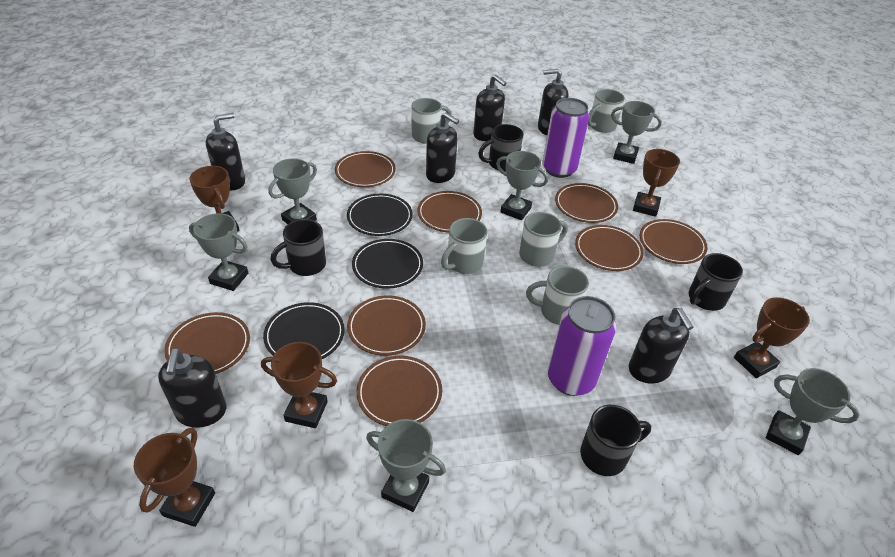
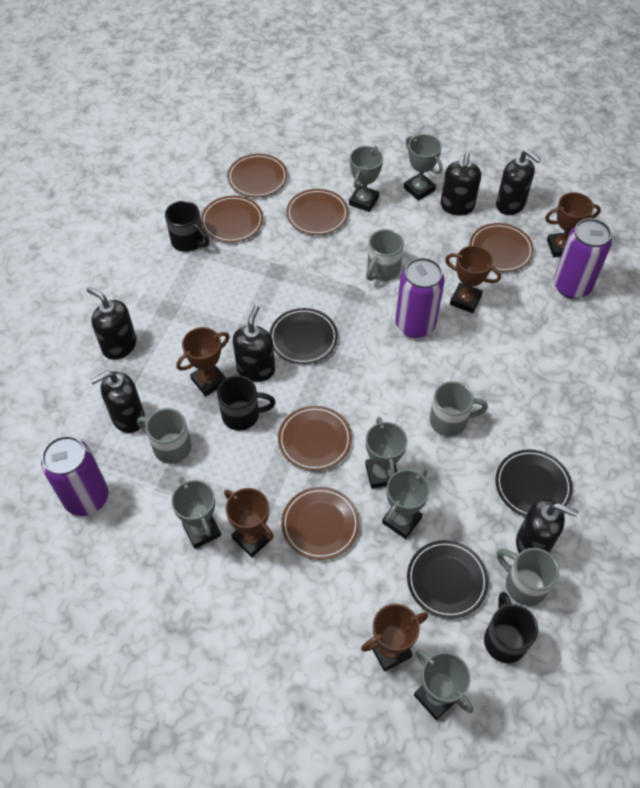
black mug: [270,219,326,276] [478,124,523,172] [580,405,651,476] [689,253,743,311] = 4 -> [165,201,209,252] [217,375,276,431] [484,592,538,663] = 3
brown plate: [165,312,250,374] [335,151,396,187] [347,295,426,356] [356,356,442,426] [417,191,482,232] [555,183,618,223] [575,225,644,271] [640,219,708,264] = 8 -> [201,196,263,243] [227,154,288,197] [278,406,352,471] [281,487,360,560] [286,189,349,235] [469,223,534,272] = 6
grey mug: [412,98,452,144] [441,218,487,274] [519,212,568,267] [526,266,589,325] [588,89,625,133] = 5 -> [137,408,191,464] [366,229,404,281] [430,381,488,436] [497,548,559,606] = 4
purple can: [542,98,589,178] [548,296,616,396] = 2 -> [41,436,108,516] [395,258,445,338] [554,218,612,299] = 3

